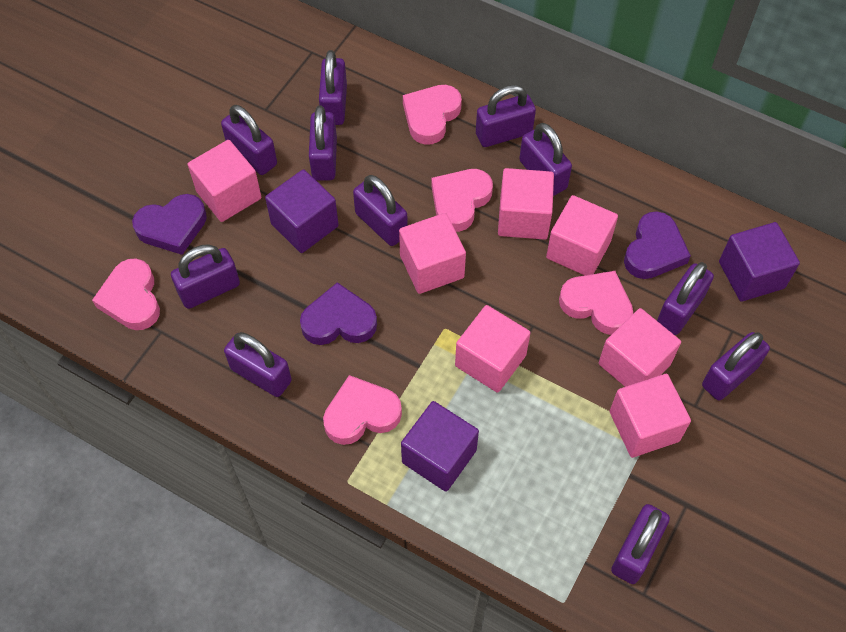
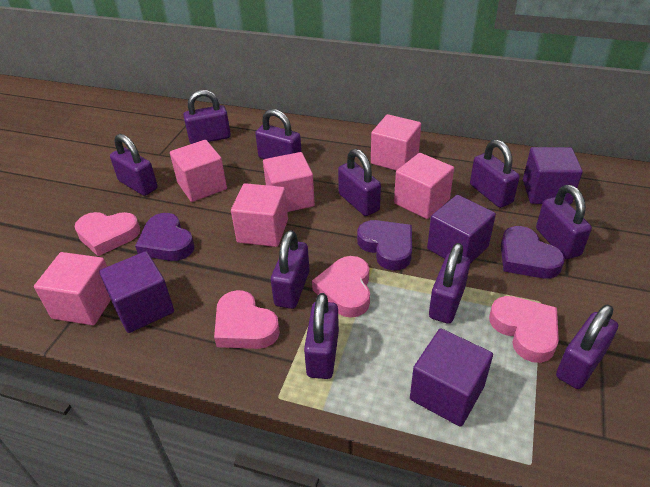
pink cube: [188,140,261,222] [399,213,466,294] [455,305,530,393] [498,168,554,240] [546,195,618,275] [599,308,681,387] [610,374,691,458] = 7 -> [34,252,111,325] [170,140,227,202] [231,183,288,247] [263,152,315,212] [371,114,421,170] [394,153,454,219] = 6
pink heart: [92,258,160,330] [323,375,402,445] [403,85,462,145] [432,169,493,232] [559,271,633,335] = 5 -> [74,212,140,256] [214,290,280,349] [312,256,370,318] [489,296,559,363] = 4
purple cube: [265,169,339,253] [401,401,479,492] [719,222,800,302] = 3 -> [99,251,174,333] [410,328,493,427] [427,195,496,264] [523,147,583,204] = 4
purple padlock: [171,244,240,309] [221,105,277,175] [224,332,292,397] [309,106,337,180] [319,50,347,125] [353,175,408,246] [476,85,536,147] [519,123,572,196] [611,504,670,584] [657,262,714,335] [702,332,770,400] = 11 -> [110,134,158,196] [183,90,231,144] [255,109,302,159] [271,230,310,309] [304,293,339,379] [338,149,381,216] [429,243,470,324] [470,140,520,208] [536,185,592,259] [556,304,618,389] = 10

